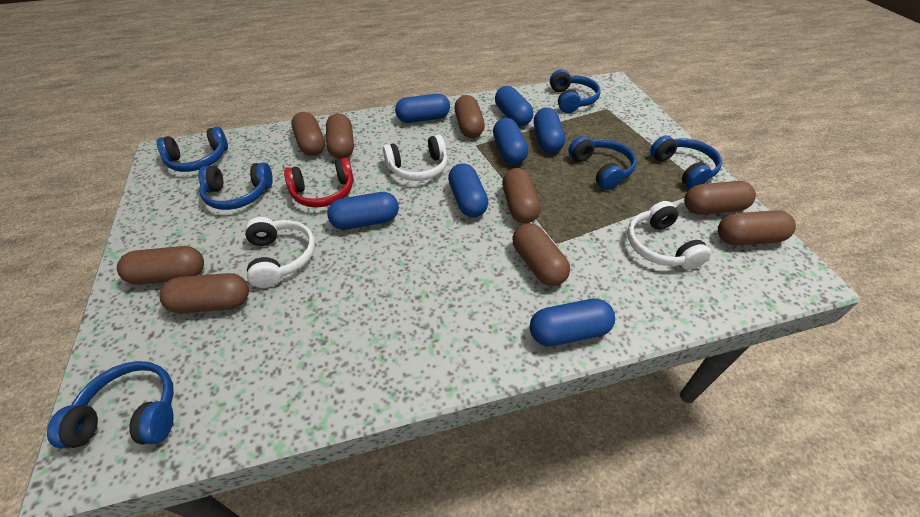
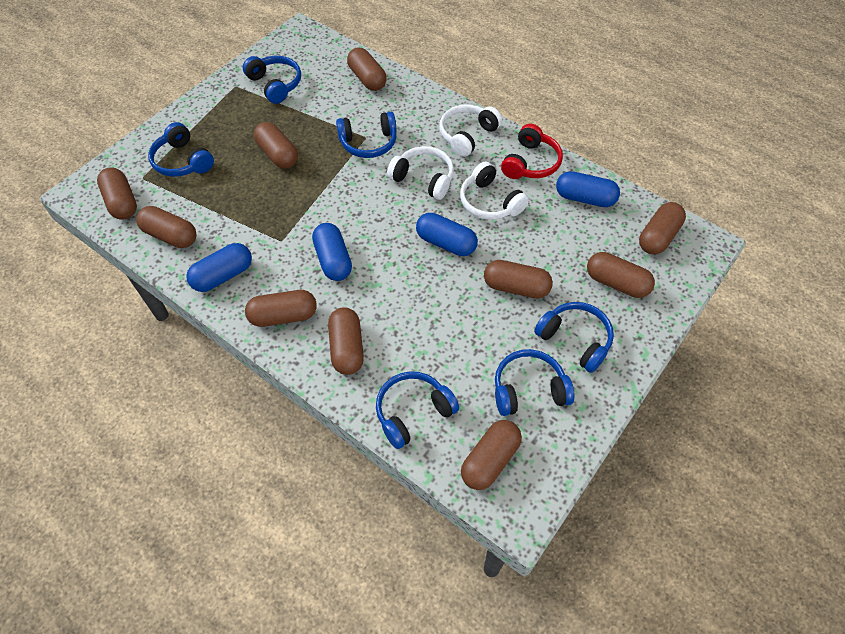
blue capsule: [327,192,399,230] [395,94,450,123] [448,163,489,217] [493,118,528,164] [495,86,533,126] [530,298,615,347] [534,107,565,153] = 7 -> [186,243,252,292] [312,223,352,281] [416,213,478,256] [556,171,620,207] = 4
brown capsule: [117,246,204,285] [159,273,249,313] [291,112,325,156] [326,113,354,159] [454,95,485,138] [502,168,541,223] [512,223,570,286] [684,181,756,215] [718,210,796,245] = 9 -> [97,167,137,220] [136,206,196,248] [245,290,317,327] [254,122,298,169] [328,307,364,375] [347,47,387,91] [461,420,522,490] [484,260,553,299] [587,252,655,298] [639,202,686,255] = 10

